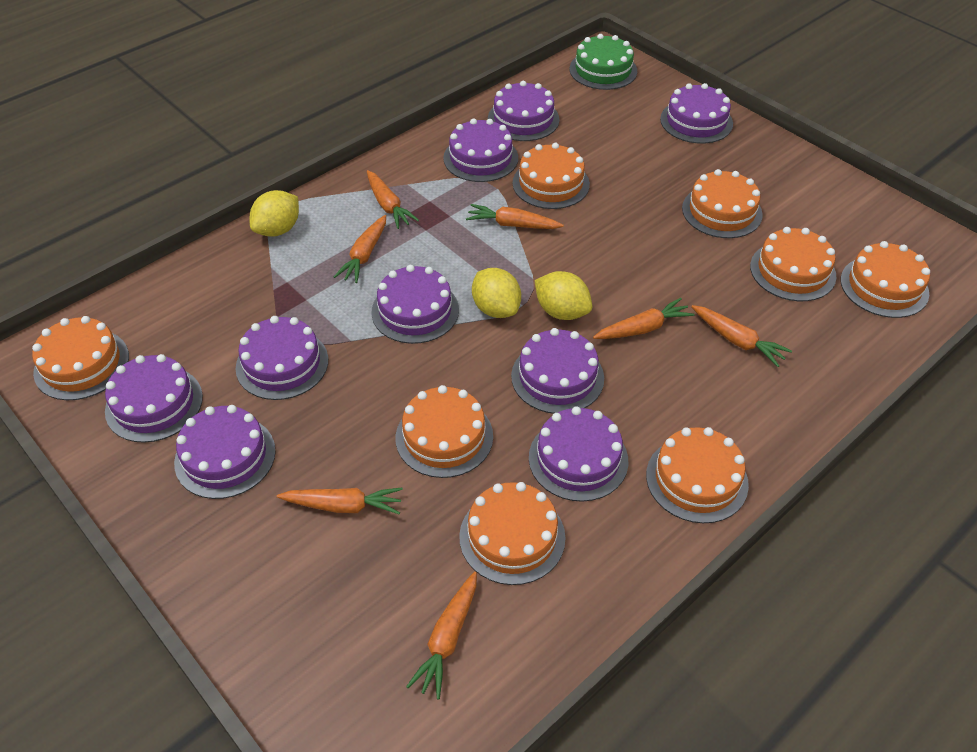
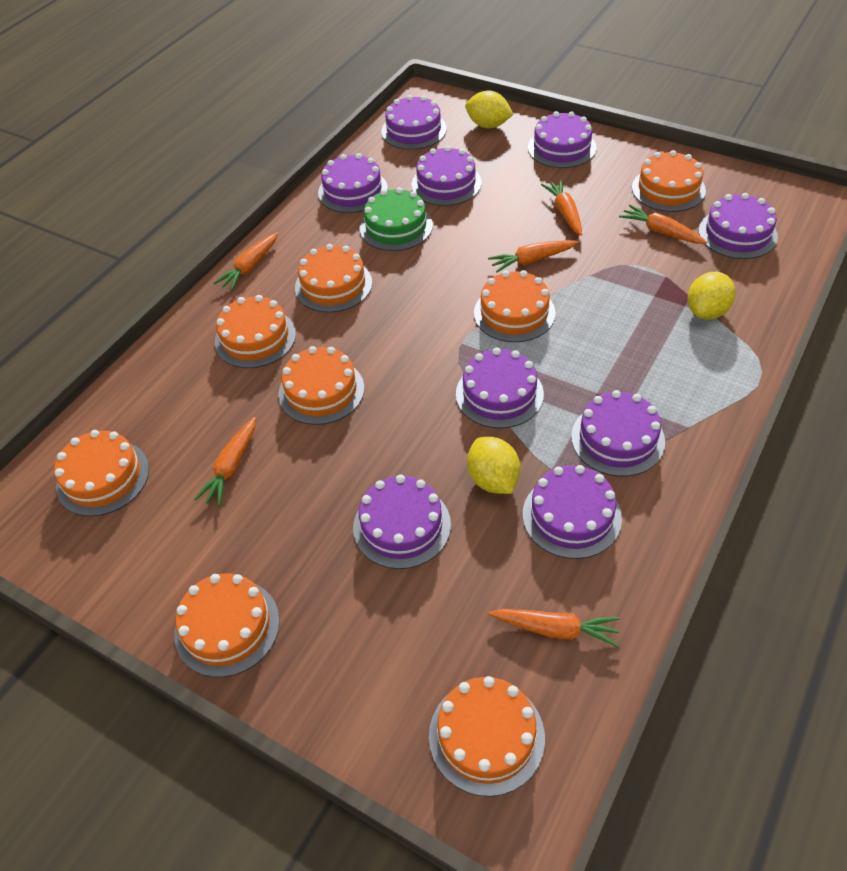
orange carrot: [277,487,403,515] [334,215,386,283] [367,170,419,229] [406,571,477,699] [466,204,564,229] [593,298,695,339] [691,305,792,367] = 7 -> [194,417,256,506] [214,232,278,291] [488,240,578,273] [488,609,620,647] [541,180,582,236] [619,204,707,244] = 6

